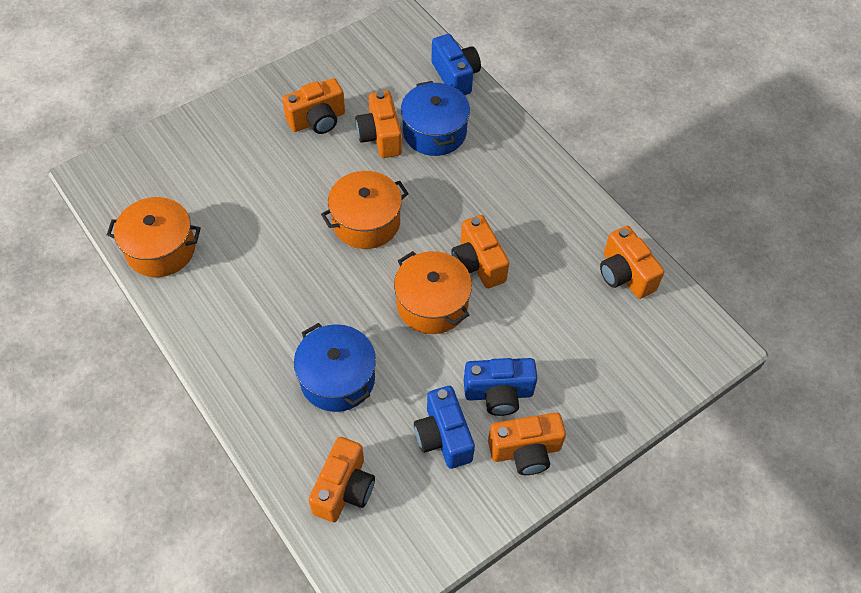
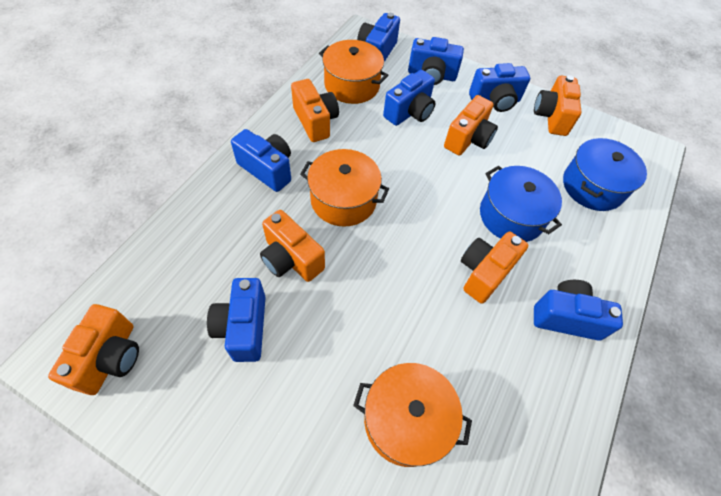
blue camera: [414,386,475,469] [431,34,481,95] [464,358,537,416] = 3 -> [207,278,266,362] [231,129,291,192] [357,13,400,62] [383,70,435,126] [408,37,464,85] [469,63,530,112] [534,280,623,341] = 7

